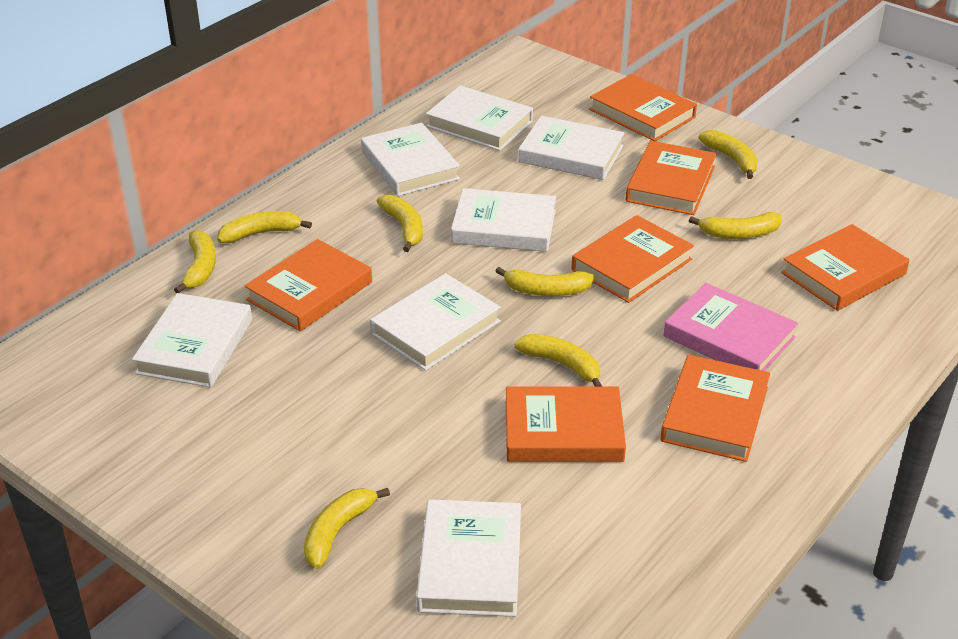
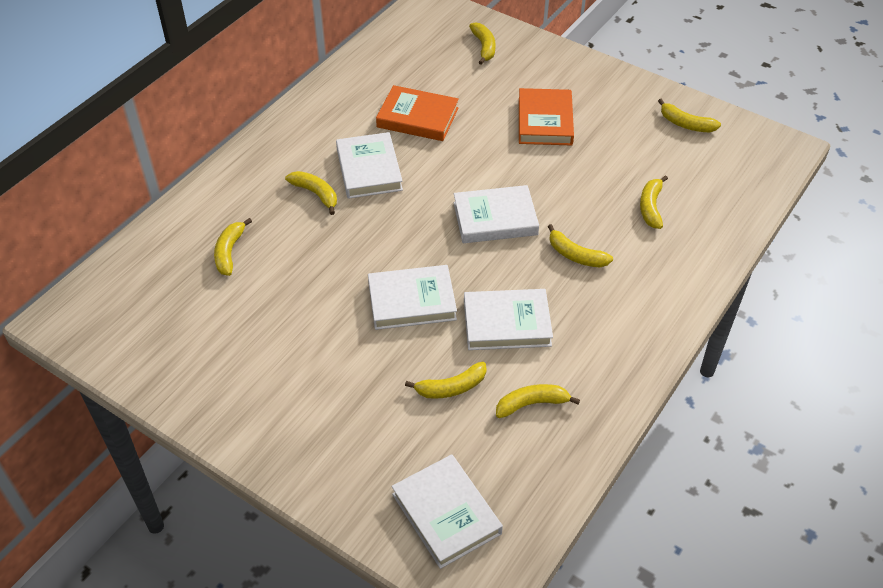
orange book: [244,239,372,331] [506,387,626,462] [572,215,694,303] [589,74,697,141] [626,141,717,215] [660,355,770,462] [781,224,909,311] = 7 -> [376,85,459,141] [519,88,574,145] = 2
pink book: [663,283,798,371] = 1 -> none = 0
white book: [132,293,252,388] [361,123,460,196] [370,273,501,371] [416,499,521,617] [426,85,533,151] [451,188,556,252] [518,116,624,180] = 7 -> [336,132,403,199] [368,265,457,330] [392,454,503,569] [453,185,539,243] [464,289,553,350] = 5

